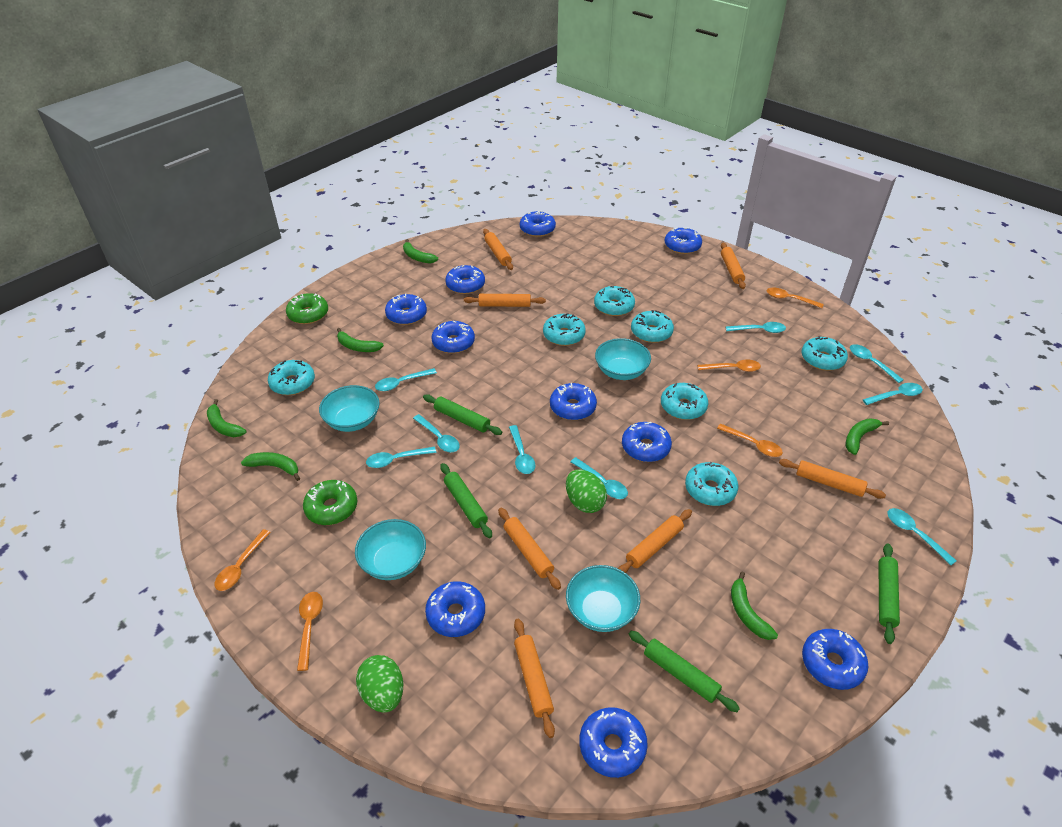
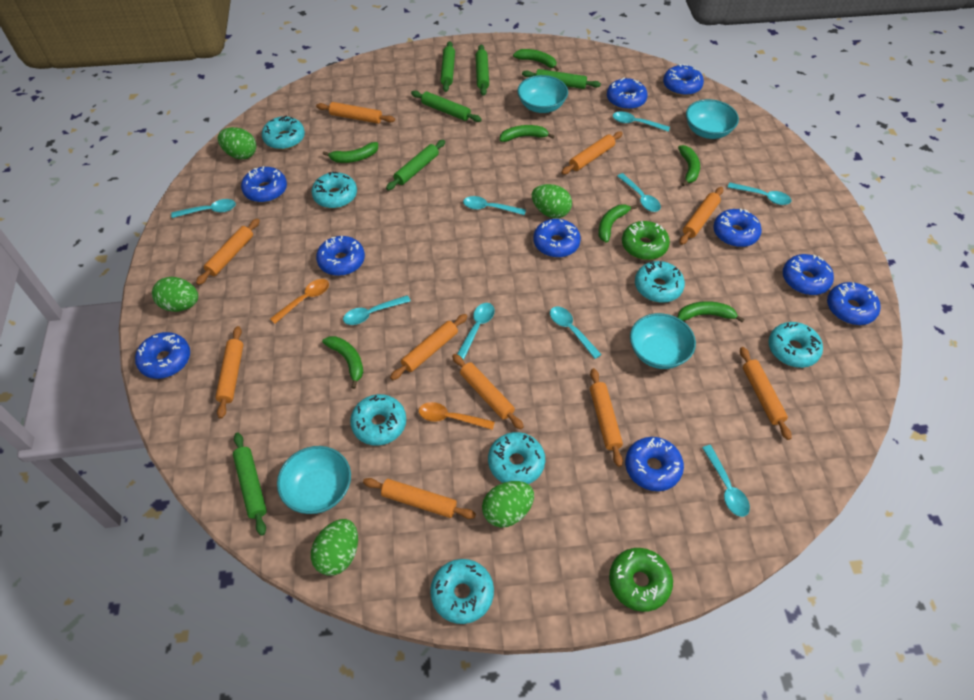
green banana: [207,399,247,437] [241,452,300,481] [337,328,384,352] [403,239,438,263] [731,572,778,640] [846,418,889,455] = 6 -> [322,336,363,389] [323,142,378,163] [500,125,555,142] [513,49,559,72] [598,204,637,243] [678,145,700,186] [678,301,744,322] = 7
green egg: [356,655,403,713] [566,469,607,513] = 2 -> [152,277,198,312] [218,127,256,159] [311,519,358,576] [482,481,534,528] [532,184,572,218] = 5
green rolling pin: [423,394,502,435] [440,463,492,538] [629,631,740,712] [878,544,900,644] = 4 -> [233,432,267,536] [386,140,445,190] [411,91,482,122] [440,41,455,92] [476,45,489,96] [522,69,601,89] = 6
orange rolling pin: [464,294,546,307] [483,229,513,270] [498,508,561,590] [514,619,555,738] [618,509,692,573] [721,243,746,289] [779,459,886,499] = 7 -> [196,218,260,285] [215,326,243,419] [316,102,395,124] [363,478,476,519] [390,314,467,380] [452,354,524,429] [561,131,623,174] [590,368,623,467] [680,187,723,245] [740,347,792,440] = 10
orange spoon: [215,529,271,591] [297,592,323,671] [697,359,761,372] [717,424,783,457] [767,288,824,308] = 5 -> [270,279,329,324] [419,402,495,430] = 2

